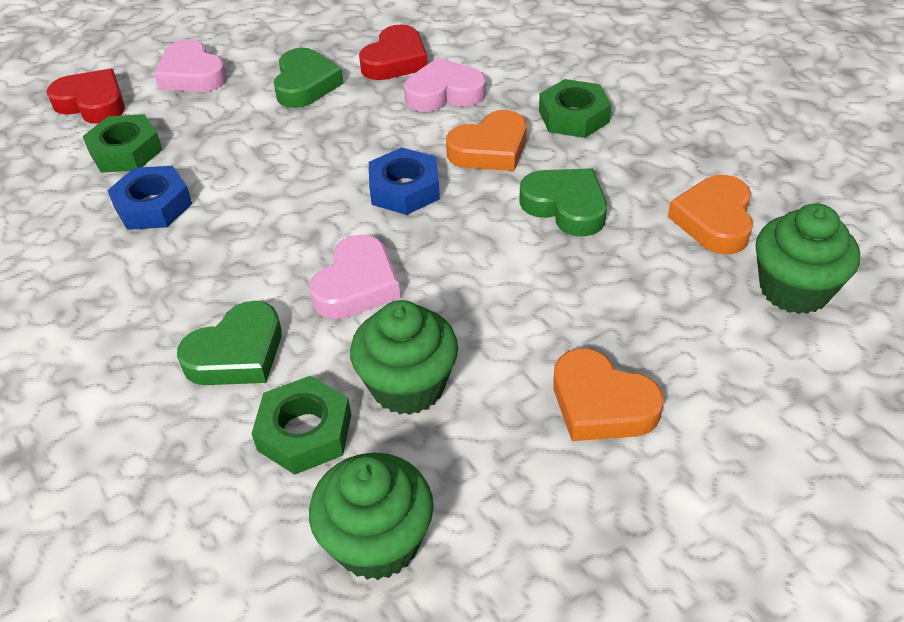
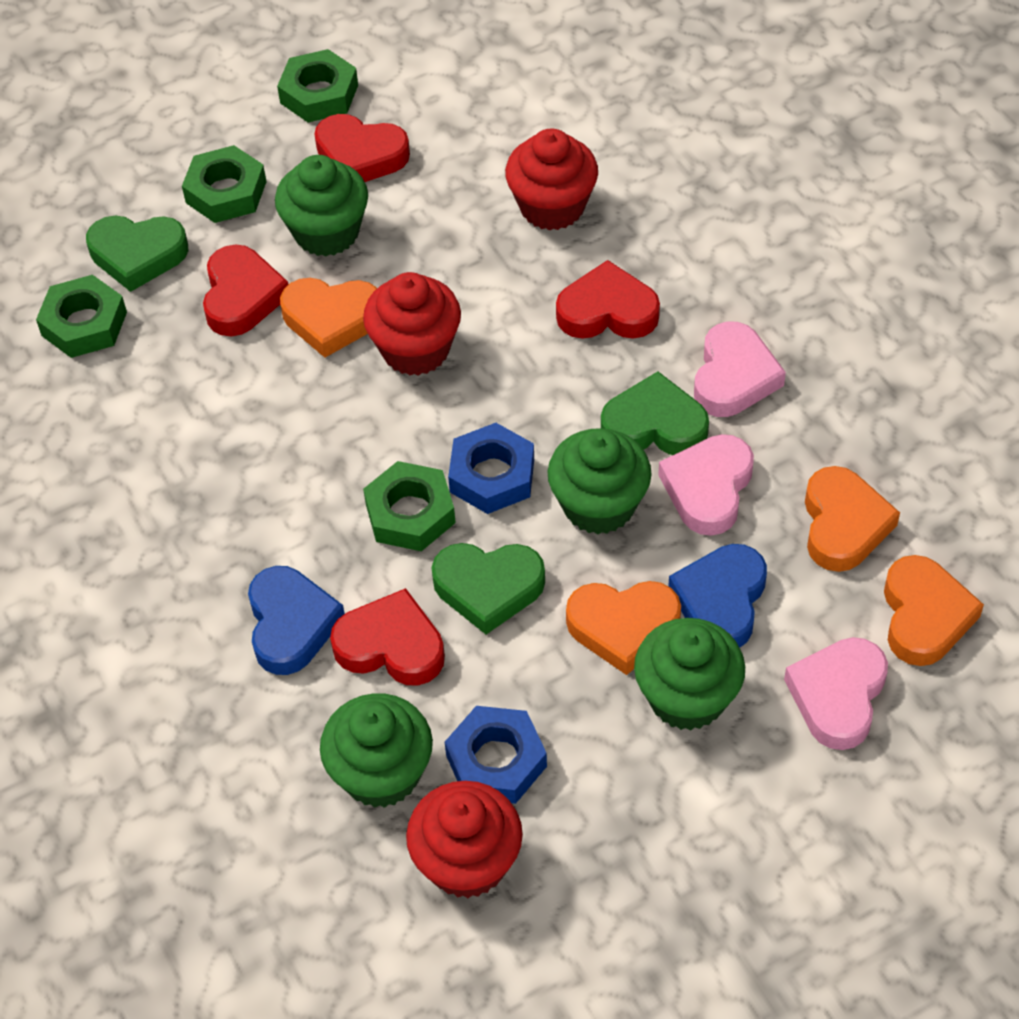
blue heart: none = 0 -> [248,566,345,675] [668,544,767,648] = 2
green cupcake: [309,453,434,580] [350,300,458,415] [755,203,860,314] = 3 -> [275,155,368,256] [320,693,433,808] [547,428,652,534] [634,618,745,731] = 4
green nut: [83,114,163,173] [251,376,351,475] [539,79,612,138] = 3 -> [36,275,127,358] [182,145,267,223] [277,49,358,122] [363,461,456,551] = 4
orange heart: [446,110,527,171] [553,349,664,441] [668,175,753,254] = 3 -> [280,278,377,358] [566,581,681,675] [805,466,900,572] [884,555,984,666] = 4
red cupcake: none = 0 -> [363,272,461,376] [406,781,523,898] [505,129,598,231] = 3
red heart: [46,69,125,124] [359,24,428,80] = 2 -> [203,244,289,336] [314,114,410,182] [330,588,445,686] [556,260,660,339] = 4

